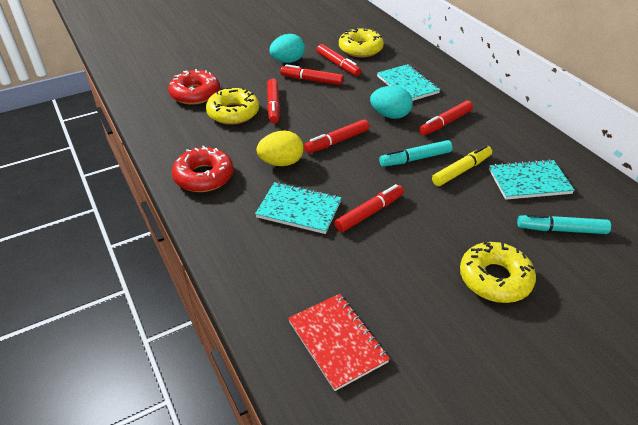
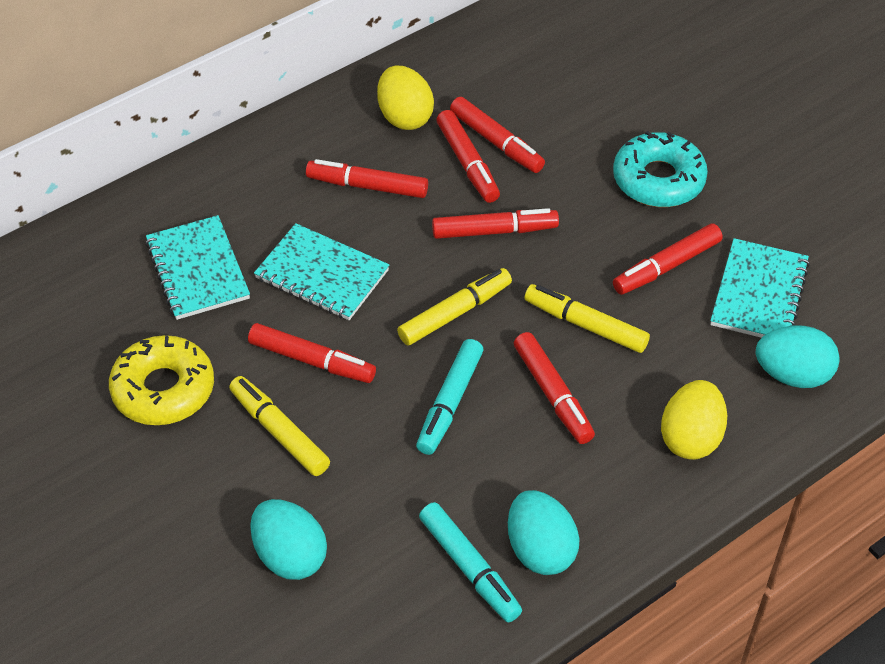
red donut: [168,69,220,105] [172,146,234,192] = 2 -> none = 0
red marker: [267,78,280,123] [280,64,343,85] [304,119,369,153] [317,44,361,76] [334,184,404,232] [419,100,473,135] = 6 -> [248,323,376,383] [306,159,428,198] [432,208,559,239] [436,110,500,203] [450,97,545,173] [514,332,595,444] [613,223,723,295] = 7
red notebook: [288,294,390,391] = 1 -> none = 0
turquoise donut: none = 0 -> [613,131,708,207] = 1
turquoise egg: [269,34,305,63] [370,86,413,119] = 2 -> [250,499,327,580] [508,490,580,575] [756,326,840,388] = 3
yellow donut: [206,87,259,125] [339,27,384,57] [460,242,536,303] = 3 -> [109,335,214,425] = 1
yellow egg: [257,131,304,166] = 1 -> [377,66,434,130] [661,380,727,460] = 2
yellow marker: [432,145,492,186] = 1 -> [229,376,330,476] [397,268,512,346] [525,284,650,353] = 3

